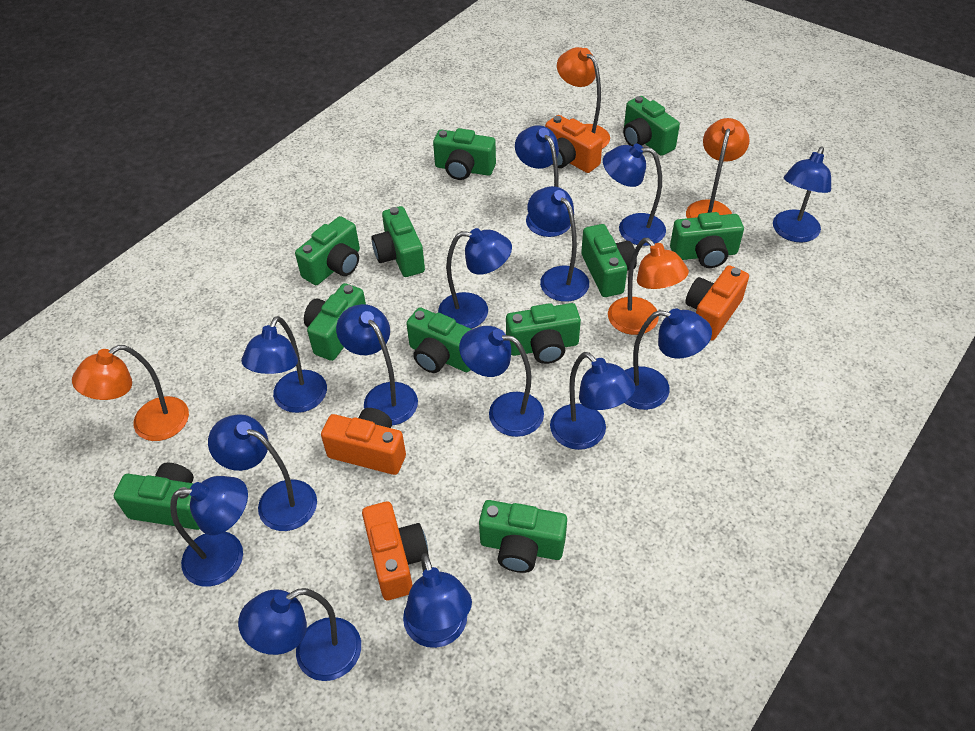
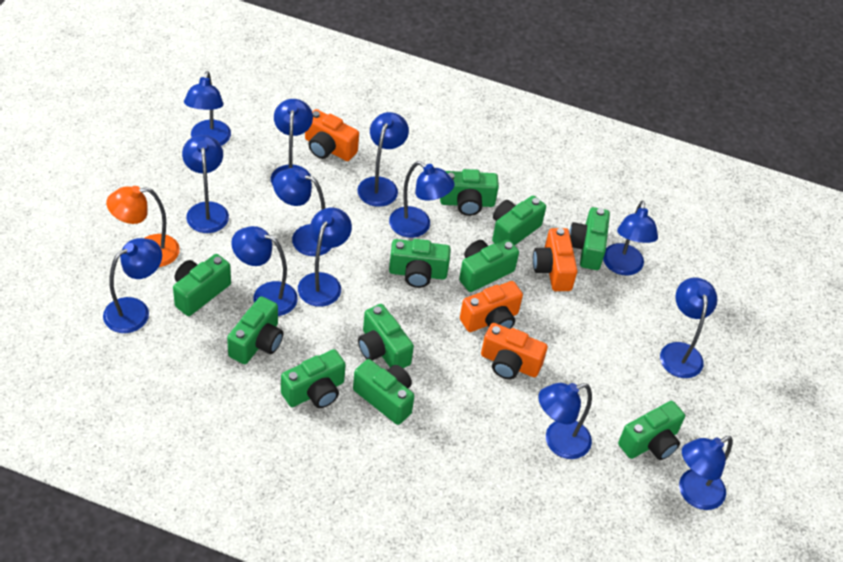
blue lamp: [170,476,248,587] [208,414,317,531] [238,588,361,681] [241,316,327,413] [336,304,418,426] [403,554,472,648] [438,228,512,329] [459,326,544,437] [515,125,571,237] [527,186,589,302] [550,352,635,450] [603,144,666,246] [625,309,712,410] [773,146,831,243] = 14 -> [103,238,162,333] [182,135,229,233] [184,71,231,146] [231,226,298,316] [271,99,313,186] [273,168,331,256] [298,208,352,307] [357,112,409,207] [389,161,455,238] [538,383,592,459] [603,201,658,275] [660,277,717,378] [679,436,733,510] = 13
orange lamp: [72,345,189,441] [557,47,610,149] [608,238,689,335] [686,118,750,218] = 4 -> [106,186,180,267] = 1

